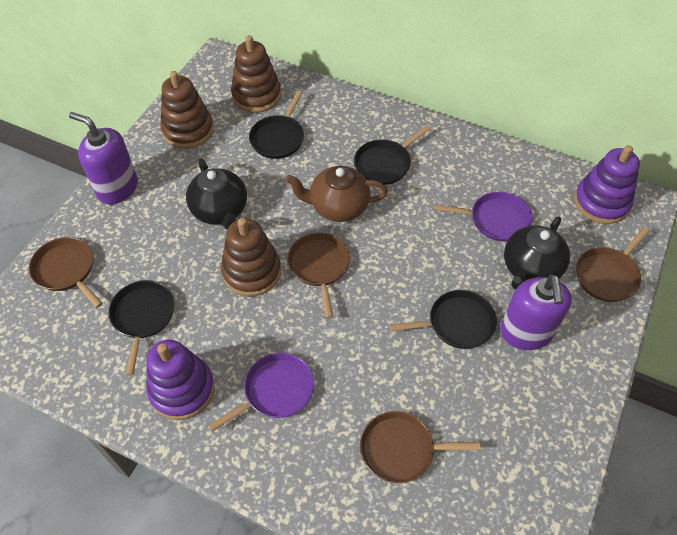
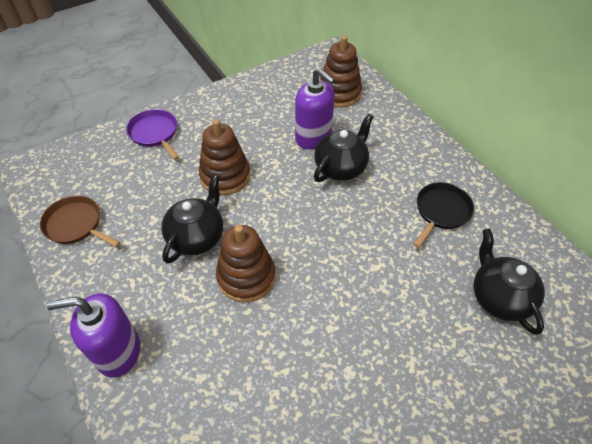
black pan: [109,280,175,376] [249,90,304,159] [354,125,430,185] [390,290,497,349] = 4 -> [413,182,474,248] = 1
black teapot: [186,158,247,230] [504,217,570,290] = 2 -> [161,174,223,264] [314,114,374,182] [474,228,545,335] = 3
brown pan: [29,237,103,308] [288,232,350,319] [360,411,481,483] [576,227,650,302] = 4 -> [40,196,120,247] = 1
brown teapot: [285,166,388,222] = 1 -> none = 0
purple pan: [208,353,314,432] [434,192,533,242] = 2 -> [126,109,179,160] = 1
purple stacking toy: [146,340,215,420] [574,145,640,224] = 2 -> none = 0

